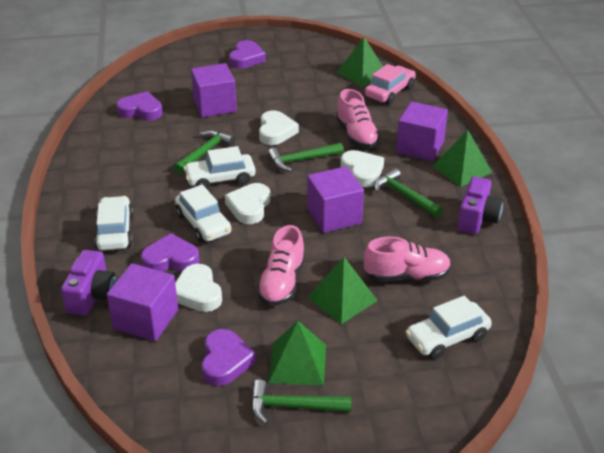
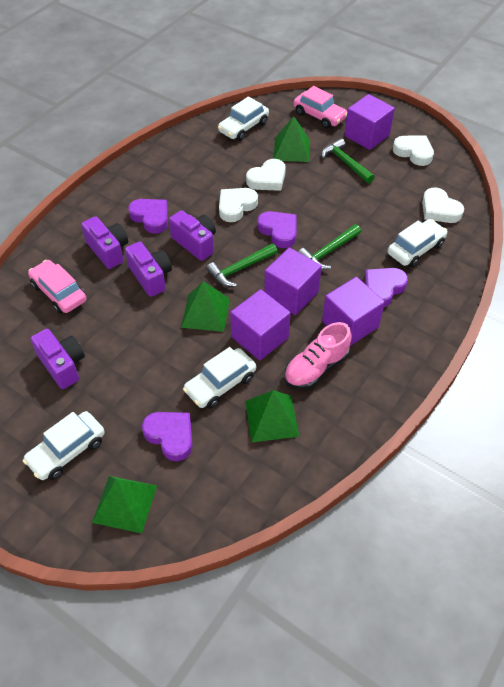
green hammer: [174,130,235,174] [251,379,351,424] [268,143,344,172] [374,168,443,217] = 4 -> [207,244,278,287] [298,224,361,270] [322,138,375,183] = 3
pink car: [365,64,416,104] = 1 -> [28,260,86,314] [294,86,347,128] = 2
pink shoe: [257,225,305,306] [336,89,380,148] [364,237,451,282] = 3 -> [284,322,352,389] = 1
purple camera: [61,250,117,316] [457,177,503,234] = 2 -> [30,329,85,389] [81,216,128,269] [125,242,172,297] [169,210,216,261] = 4

